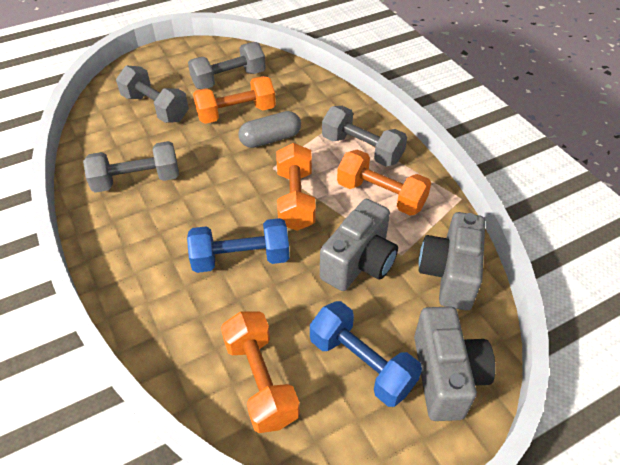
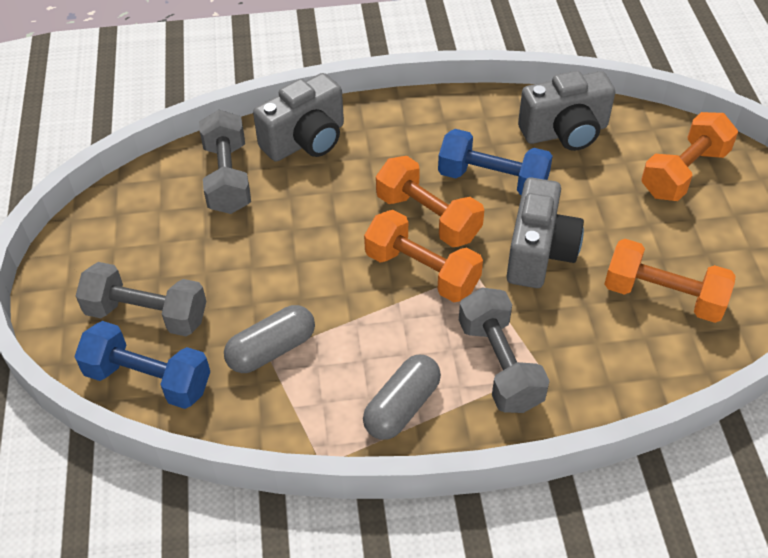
grey capsule: [238,111,301,148] = 1 -> [224,305,315,373] [363,355,441,440] = 2
grey dumbbell: [83,141,179,193] [116,66,189,123] [188,42,266,89] [322,106,407,167] = 4 -> [76,262,206,336] [199,110,251,214] [459,288,550,413] = 3

